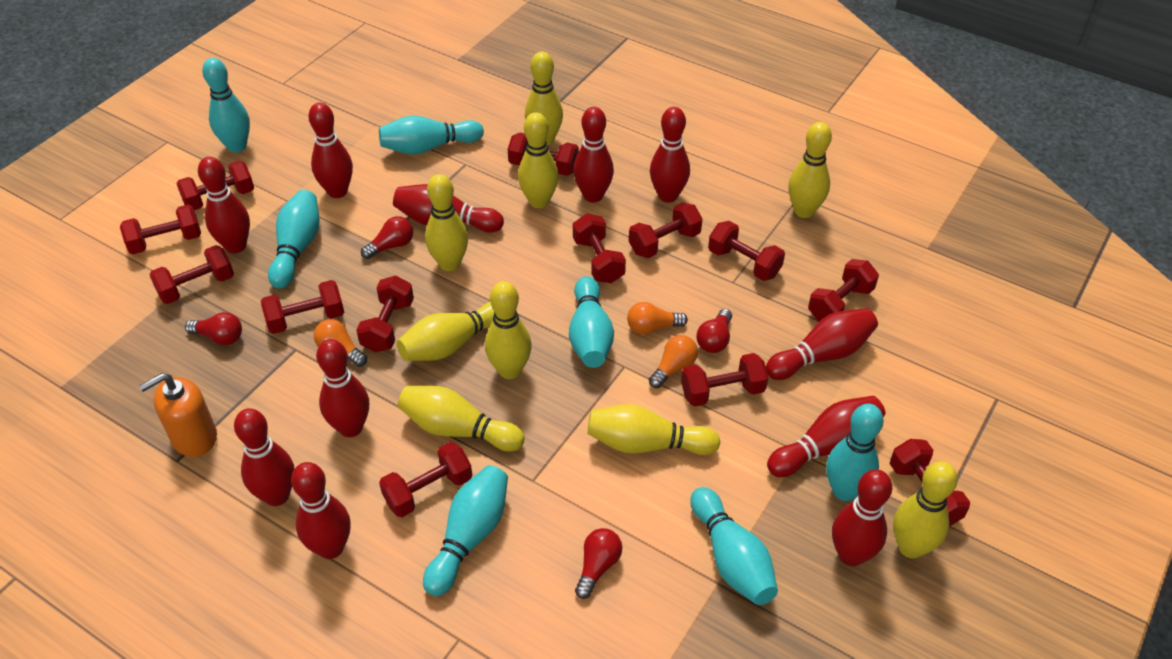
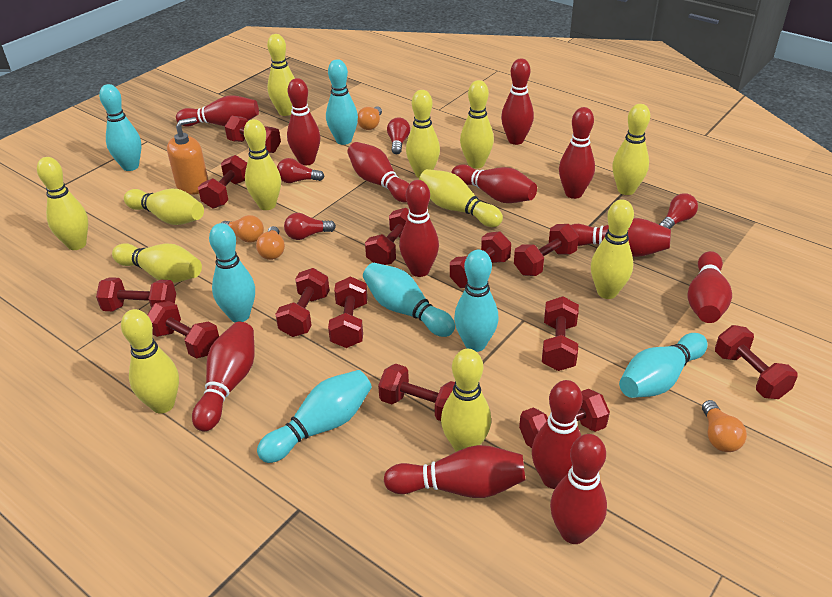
orange light bulb: [313,319,367,367] [627,302,688,335] [649,335,698,388] = 3 -> [221,215,264,243] [256,226,285,260] [357,106,382,130] [702,400,747,452] = 4
red bowling pin: [198,157,250,253] [234,408,295,506] [291,462,351,559] [308,103,353,198] [316,339,369,437] [393,184,504,233] [573,107,614,203] [650,107,690,203] [766,308,878,380] [767,396,885,477] [832,469,892,566] = 11 -> [176,95,259,127] [192,322,254,431] [287,78,320,165] [347,142,409,202] [384,445,525,498] [399,180,439,277] [451,164,537,203] [501,58,534,145] [532,380,583,489] [550,434,607,544] [559,107,595,199] [571,218,671,257] [687,251,732,323] = 13
yellow bowling pin: [397,302,494,361] [398,386,525,452] [425,174,468,271] [485,281,532,379] [518,112,559,208] [525,51,563,145] [587,404,720,455] [788,122,832,218] [893,461,958,558] = 9 -> [37,157,88,250] [112,243,202,283] [121,309,179,414] [124,189,204,225] [244,119,281,210] [267,34,295,116] [406,90,440,178] [419,169,503,227] [441,349,491,452] [460,80,494,169] [591,199,634,299] [612,104,650,195] = 12

